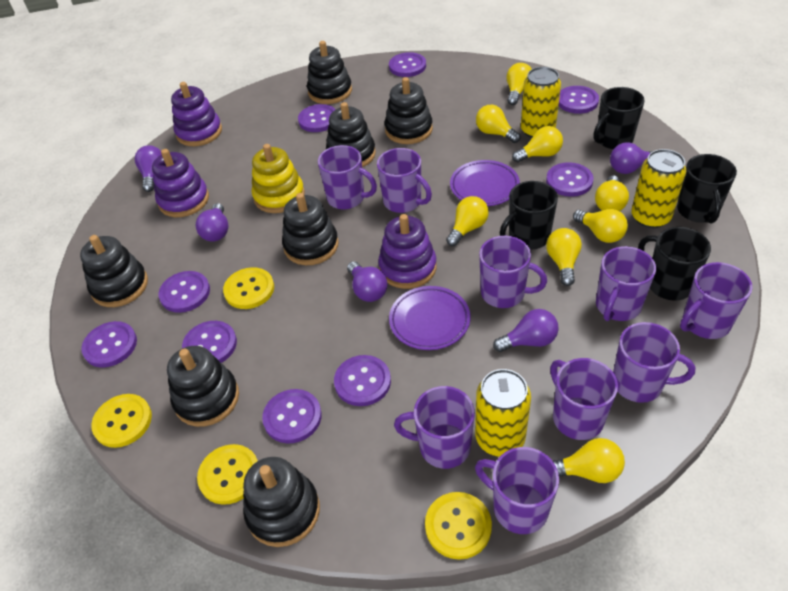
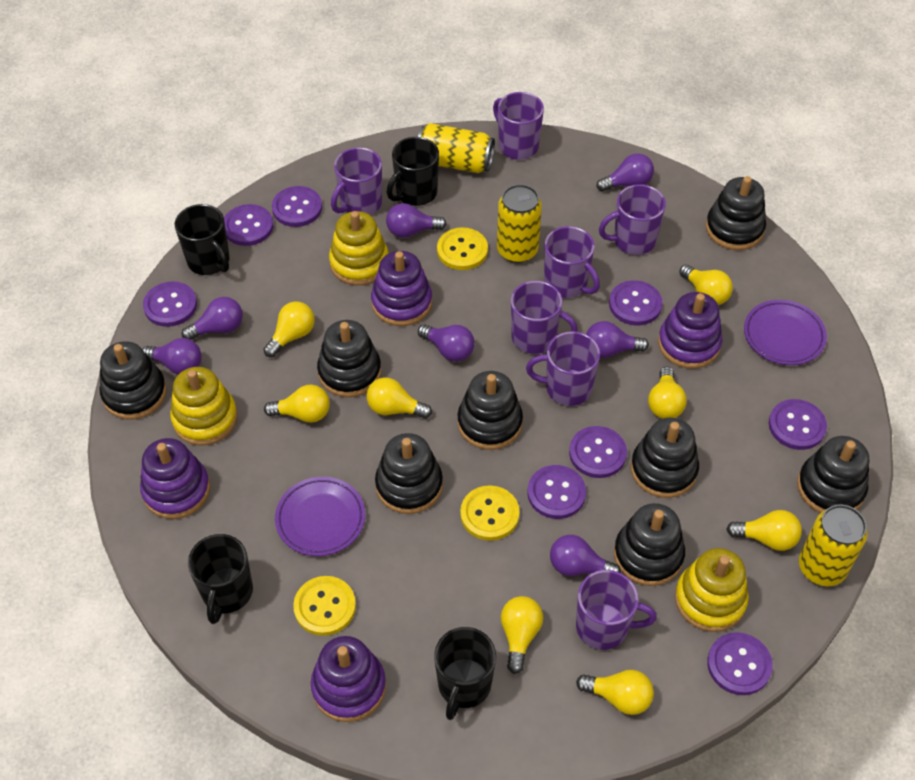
black stacking toy: [80,235,148,307] [167,346,239,427] [243,457,320,547] [282,193,339,265] [307,41,352,104] [326,102,376,167] [385,77,433,144] = 7 -> [100,341,167,419] [317,320,381,397] [375,433,443,514] [457,371,523,450] [614,503,685,586] [631,418,699,498] [706,176,766,250] [797,436,869,513] = 8
purple button: [81,321,137,368] [158,271,210,313] [182,321,237,363] [262,389,322,444] [298,104,336,132] [334,355,391,406] [389,52,426,77] [546,162,593,197] [559,86,599,114] = 9 -> [143,281,197,327] [224,204,273,246] [272,186,322,227] [528,465,586,519] [569,426,627,478] [609,280,663,325] [707,632,773,695] [769,399,827,450] = 8
purple light bulb: [135,145,162,192] [195,203,229,242] [347,261,388,302] [493,309,558,352] [610,142,653,174] = 5 -> [143,338,202,375] [182,297,243,340] [386,203,447,238] [418,324,475,361] [550,535,621,576] [586,321,649,358] [597,153,654,192] = 7
purple mug: [318,145,377,209] [377,148,432,213] [394,386,475,469] [475,447,559,534] [479,236,547,308] [550,358,618,440] [596,246,656,321] [613,322,695,403] [680,262,753,339] = 9 -> [331,147,382,215] [493,92,544,160] [511,281,578,354] [526,331,600,406] [544,226,600,298] [576,570,657,650] [599,184,666,255] = 7
purple stacking toy: [152,149,209,217] [171,82,222,146] [378,214,437,289] = 3 -> [140,438,210,519] [311,636,386,722] [371,251,432,326] [658,292,722,369] = 4
yellow button: [91,394,152,448] [197,444,258,505] [223,267,274,309] [425,492,492,560] = 4 -> [293,576,356,636] [437,227,488,270] [460,485,520,541] = 3
yellow stacking toy: [252,144,305,213] = 1 -> [170,367,237,446] [329,211,389,285] [675,548,749,632] = 3

